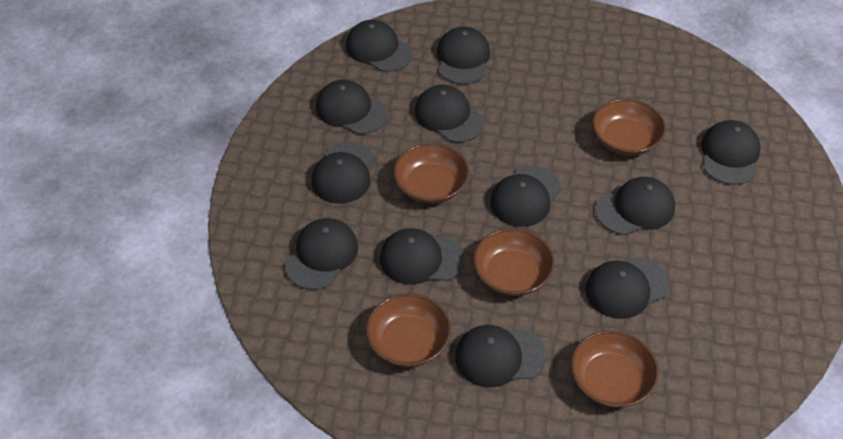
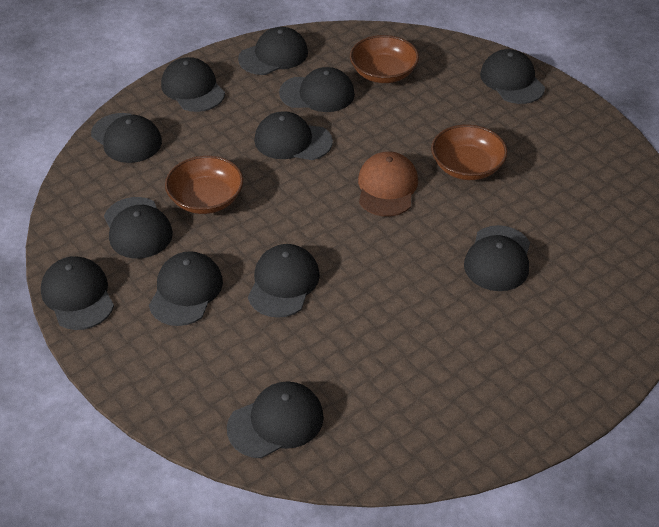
brown bowl: [366,293,451,367] [393,143,469,204] [473,228,555,296] [571,330,659,408] [592,99,666,156] = 5 -> [165,155,244,214] [350,35,419,83] [431,124,508,180] = 3
brown cap: none = 0 -> [358,151,418,216] = 1

